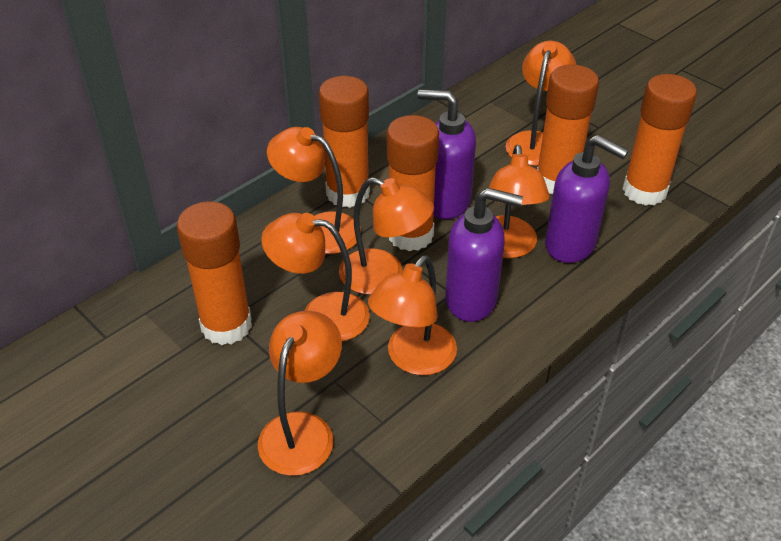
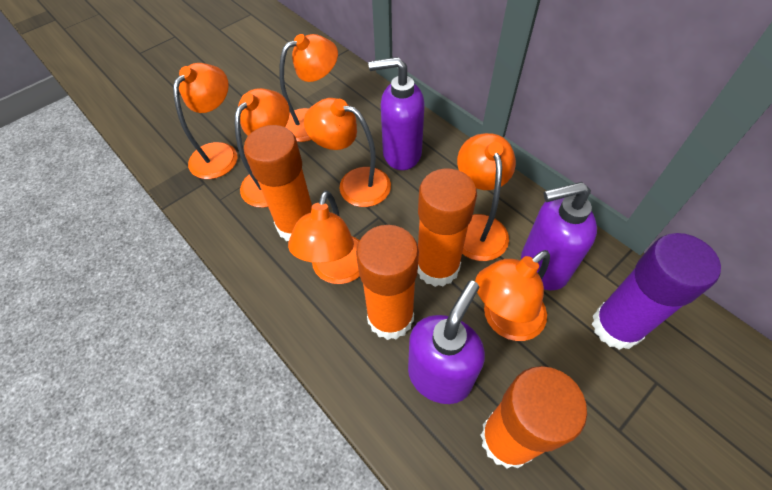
orange glue stick: [177,201,252,345] [319,76,370,208] [387,115,439,251] [537,64,599,194] [623,74,697,206] = 5 -> [244,125,312,241] [356,225,419,340] [417,169,477,287] [480,366,587,469] = 4
purple glue stick: none = 0 -> [592,233,721,350] = 1

